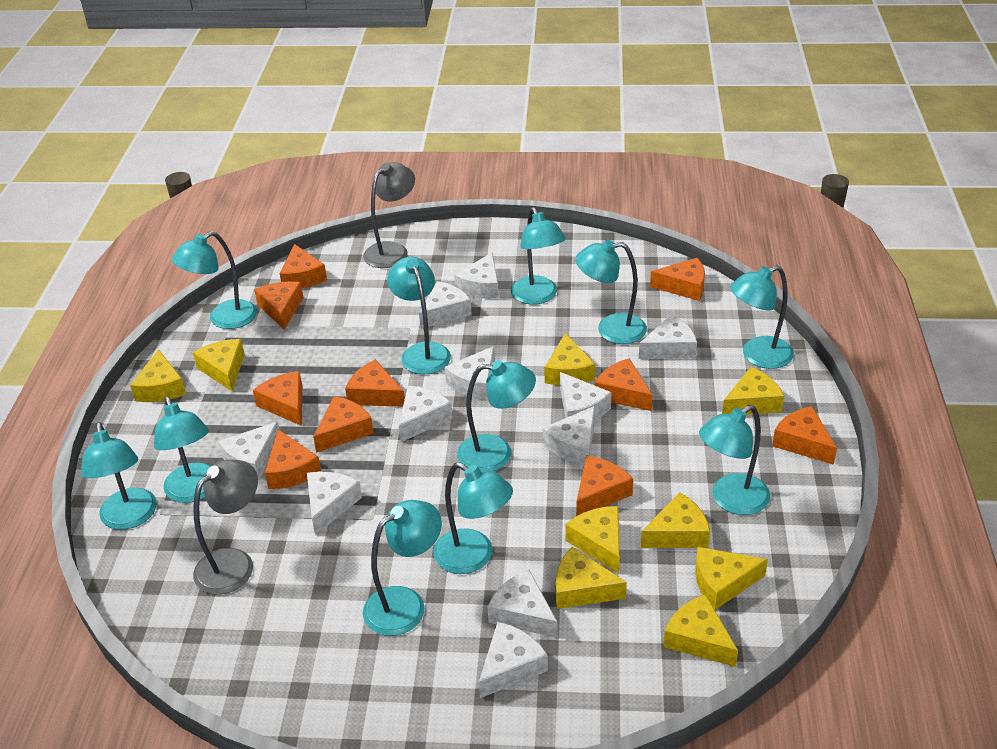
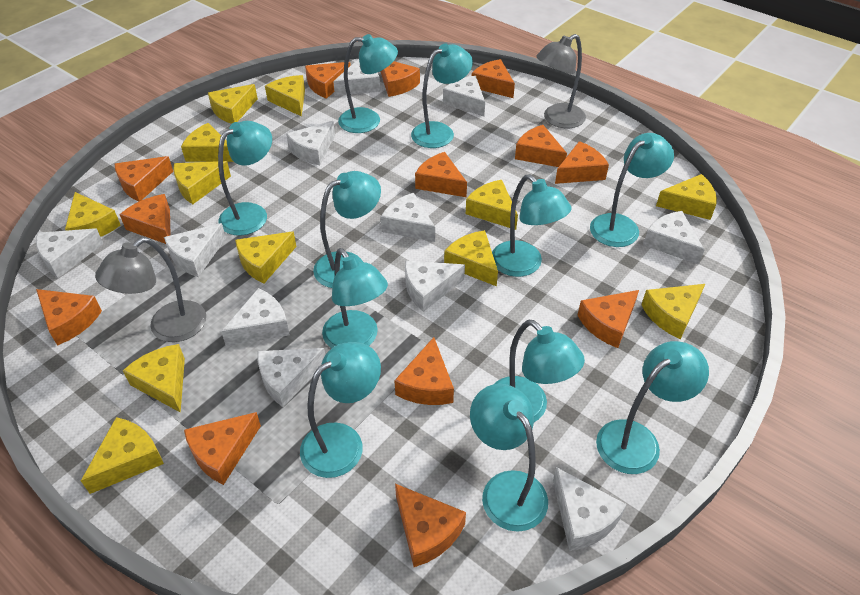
orange cheese: [253,371,303,426] [254,281,303,330] [265,429,321,489] [280,244,327,288] [313,396,374,453] [345,359,405,407] [576,455,633,516] [595,358,653,411] [650,258,705,301] [772,406,837,465] = 10 -> [36,289,102,346] [115,156,173,201] [119,194,170,244] [184,412,261,485] [305,62,351,99] [381,61,420,97] [394,337,454,405] [395,484,466,567] [415,152,467,197] [472,59,515,98] [515,125,567,167] [555,141,609,184] [577,290,639,348] = 13
yellow cheese: [130,349,186,402] [193,339,245,391] [544,333,595,385] [556,547,627,609] [565,506,620,574] [641,492,710,548] [663,594,738,667] [695,547,768,610] [722,367,784,415] = 9 -> [65,192,121,237] [81,417,164,494] [123,344,185,413] [173,161,231,204] [181,123,234,162] [208,84,258,124] [235,231,296,284] [265,75,305,117] [444,230,498,286] [466,180,518,230] [641,284,705,339] [656,174,717,220] = 12

